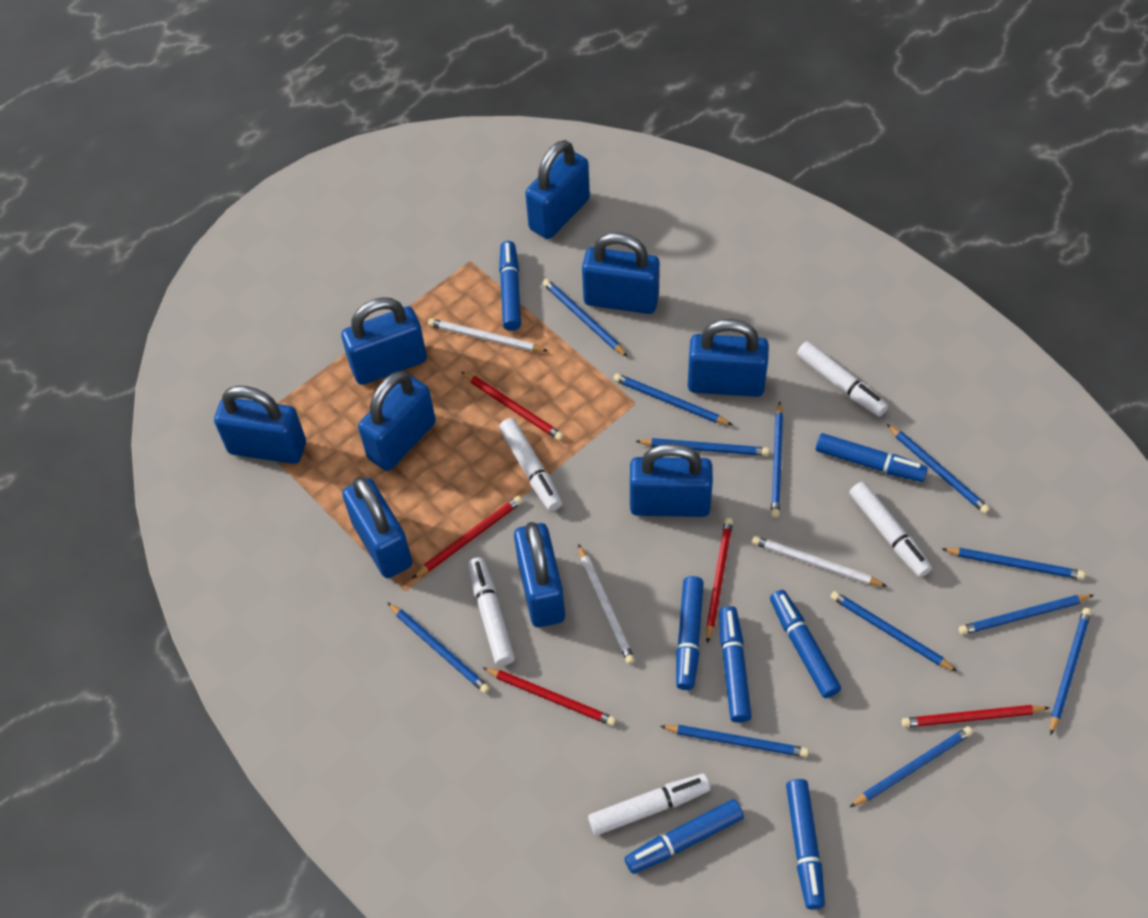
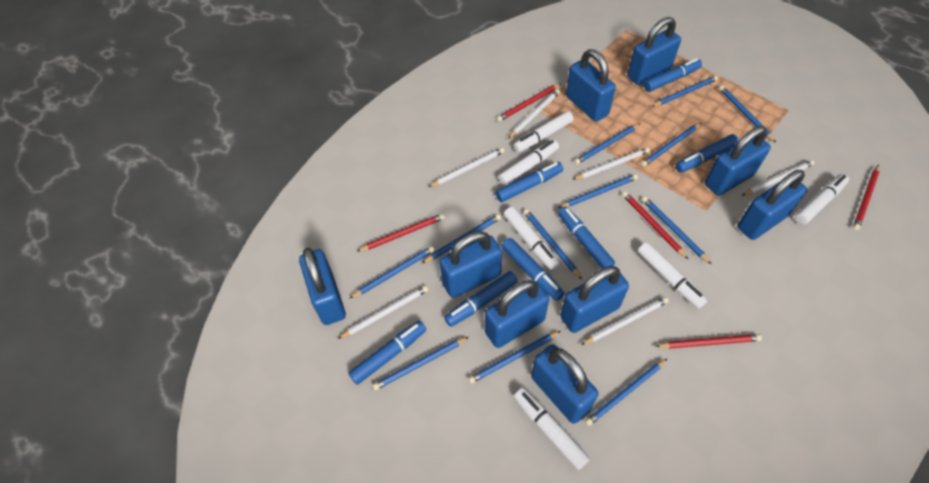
white marker: [468,557,515,666] [499,418,562,511] [588,774,710,835] [797,341,888,417] [849,482,932,577] = 5 -> [498,140,559,185] [504,207,559,270] [513,111,574,152] [514,388,590,470] [638,242,707,308] [795,174,849,225] = 6
white pencil: [428,318,548,352] [578,544,635,664] [752,536,886,586] = 3 -> [338,285,428,339] [429,148,504,187] [508,89,560,139] [573,147,650,180] [581,297,669,345] [742,160,814,196] = 6

